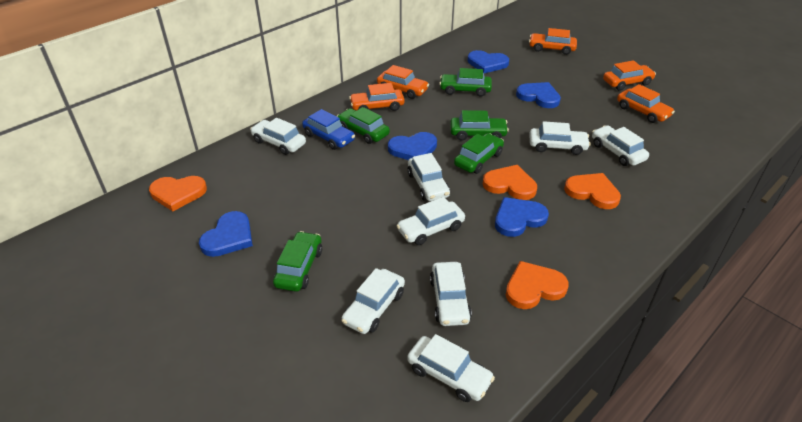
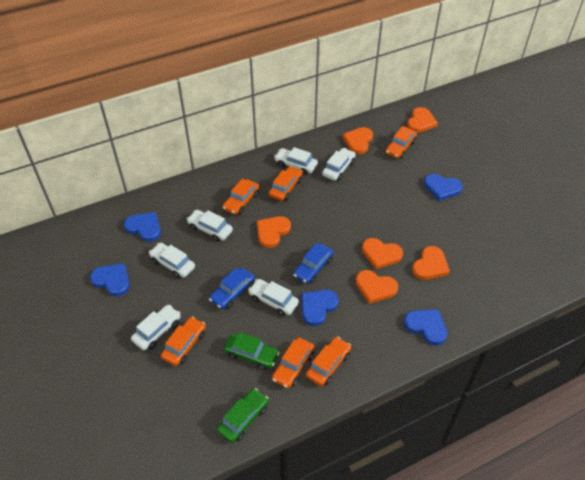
blue car: [302,109,355,150] = 1 -> [209,268,255,309] [293,243,334,284] = 2
green car: [273,231,322,292] [337,107,390,144] [439,68,492,97] [450,110,509,141] [454,133,504,174] = 5 -> [217,388,269,443] [224,332,280,370] = 2
orange car: [349,83,405,111] [377,65,429,99] [529,28,577,55] [603,60,656,90] [617,84,675,123] = 5 -> [161,317,206,366] [223,179,259,215] [269,166,303,201] [272,337,314,388] [306,337,351,386] [385,126,417,159] = 6
orange heart: [149,176,207,211] [482,165,537,200] [506,261,569,309] [564,173,621,209] = 4 -> [257,216,291,248] [342,127,373,154] [356,270,398,304] [362,238,403,269] [407,107,438,133] [412,246,450,280] = 6
white car: [250,118,306,155] [341,268,405,334] [396,197,465,245] [407,153,450,201] [407,334,495,402] [430,262,472,326] [529,121,591,155] [592,125,649,166] = 8 -> [131,305,181,350] [149,243,195,278] [187,210,233,242] [248,279,299,316] [274,147,318,175] [322,148,355,181] = 6

